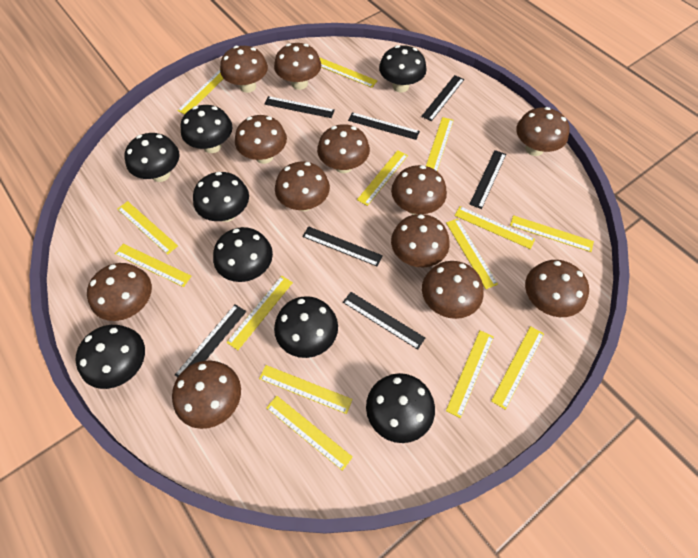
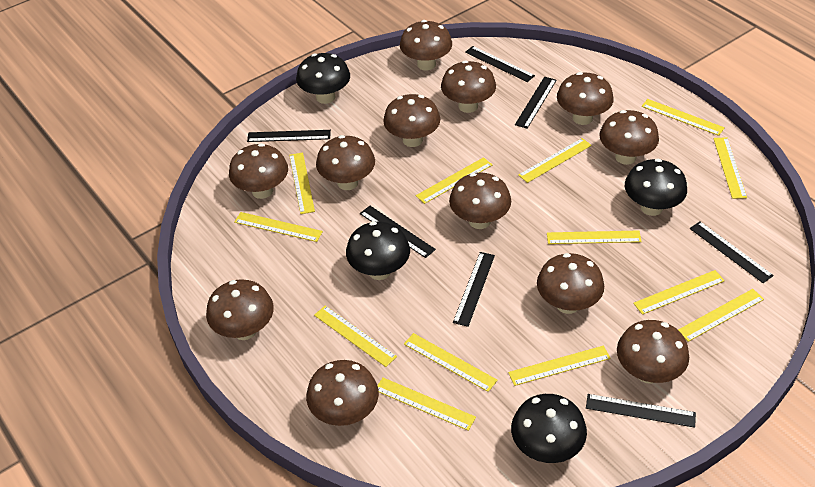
black mushroom: [76,325,145,389] [125,133,180,182] [180,105,232,153] [193,172,249,222] [213,227,273,282] [274,296,338,358] [366,373,435,443] [379,45,427,92] = 8 -> [296,53,350,104] [346,221,410,280] [511,394,587,463] [625,159,687,216] = 4
yellow ruler: [115,244,192,287] [117,201,178,255] [177,70,223,114] [226,276,293,350] [259,365,353,414] [266,396,353,471] [320,58,377,88] [357,150,408,206] [426,117,454,171] [446,218,498,289] [446,330,494,418] [454,206,535,249] [491,326,544,410] [510,215,594,252] = 14 -> [234,212,323,242] [289,152,315,214] [314,306,397,367] [377,378,476,431] [404,333,498,392] [416,157,492,204] [508,346,611,386] [518,138,592,183] [547,230,642,244] [633,270,725,315] [642,99,725,136] [678,289,764,342] [713,137,747,199] = 13

